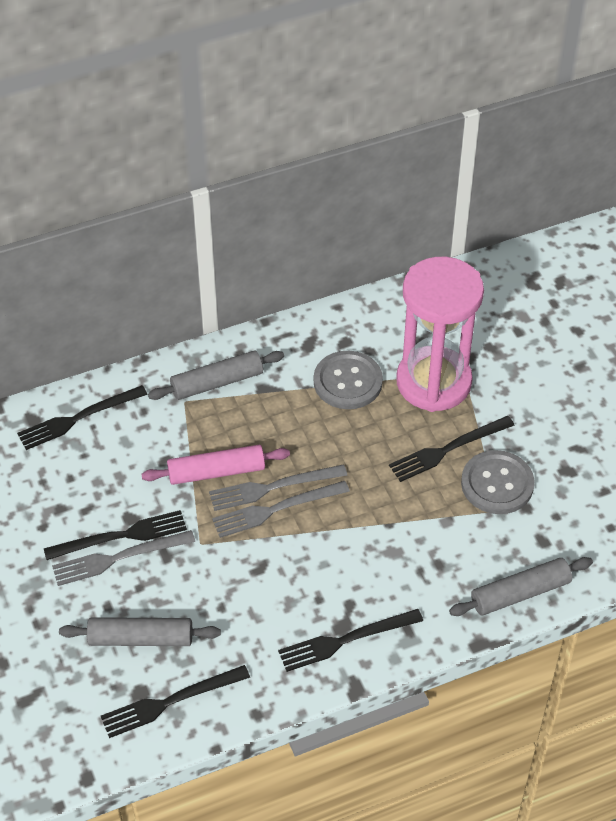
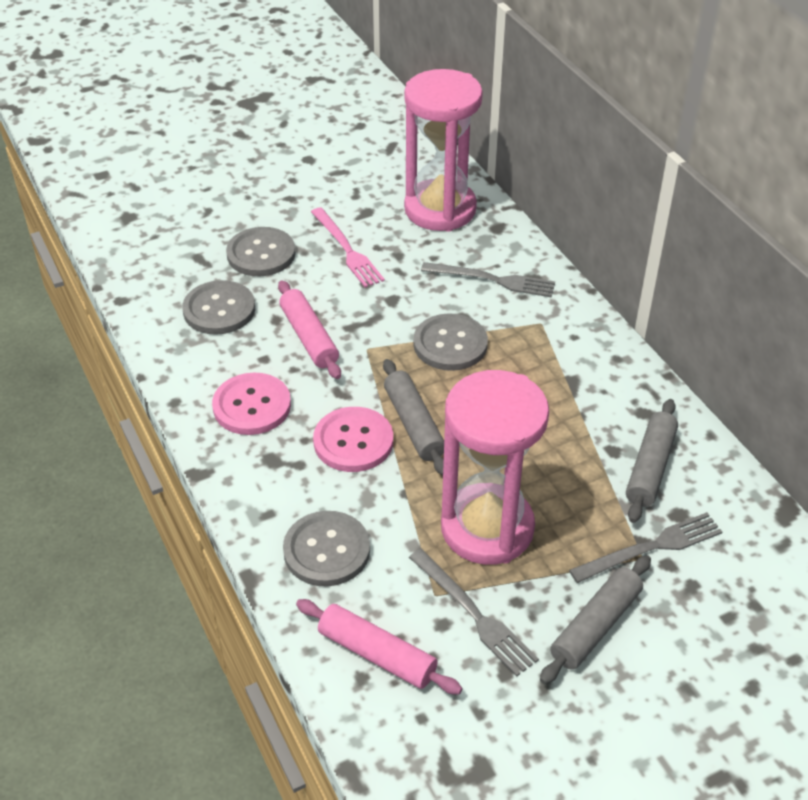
black fork: [17,385,148,450] [44,510,187,560] [101,665,250,738] [278,609,423,672] [389,416,514,482] = 5 -> none = 0
grey button: [314,351,383,409] [461,450,535,514] = 2 -> [182,280,255,335] [226,227,296,276] [283,511,370,587] [414,313,488,371] = 4
pink button: none = 0 -> [212,373,291,435] [313,407,393,472] = 2
pink fork: none = 0 -> [311,207,385,288] = 1
pink hourglass: [396,257,484,412] = 1 -> [404,69,483,232] [441,370,549,565] = 2
pink rolling pin: [141,445,290,485] = 1 -> [278,280,341,379] [296,599,463,695] = 2

